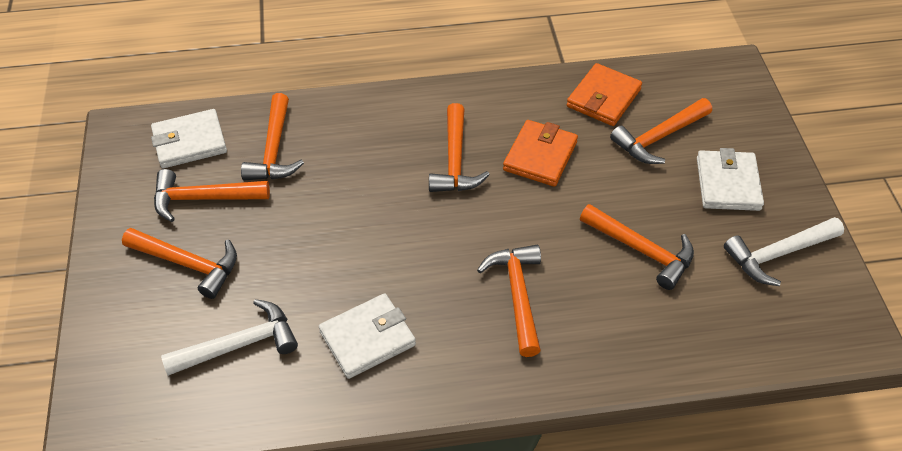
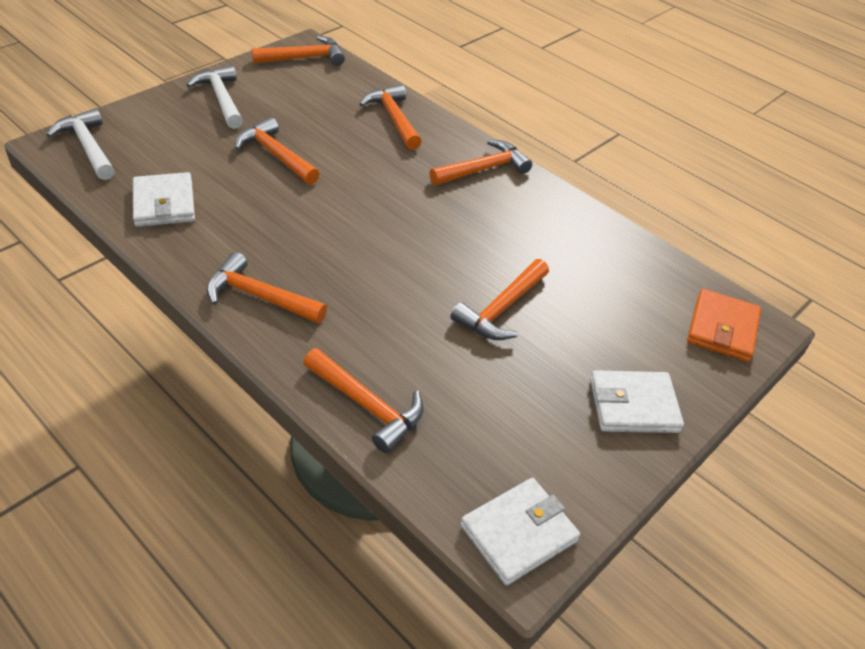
orange wallet: [503,120,578,187] [567,63,642,126] = 2 -> [687,289,761,362] = 1

